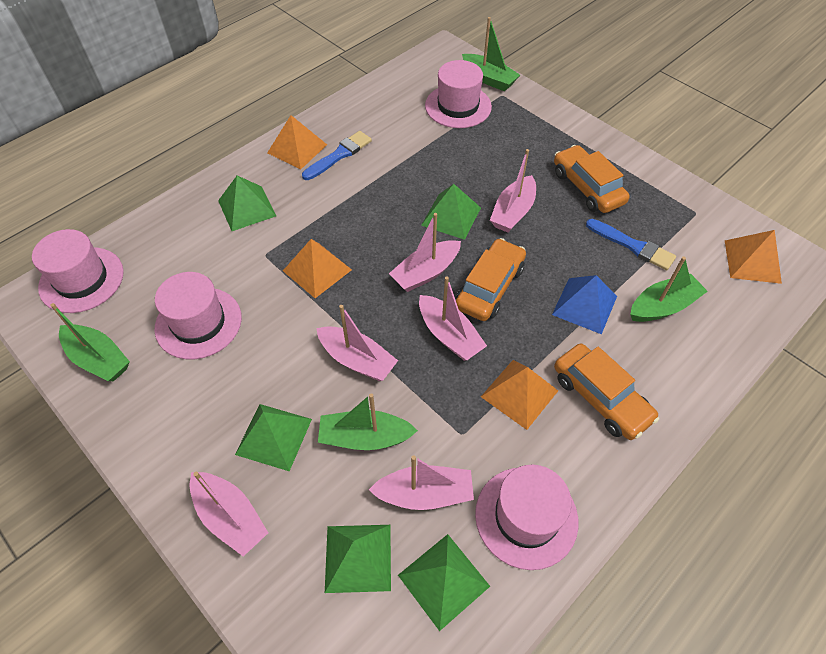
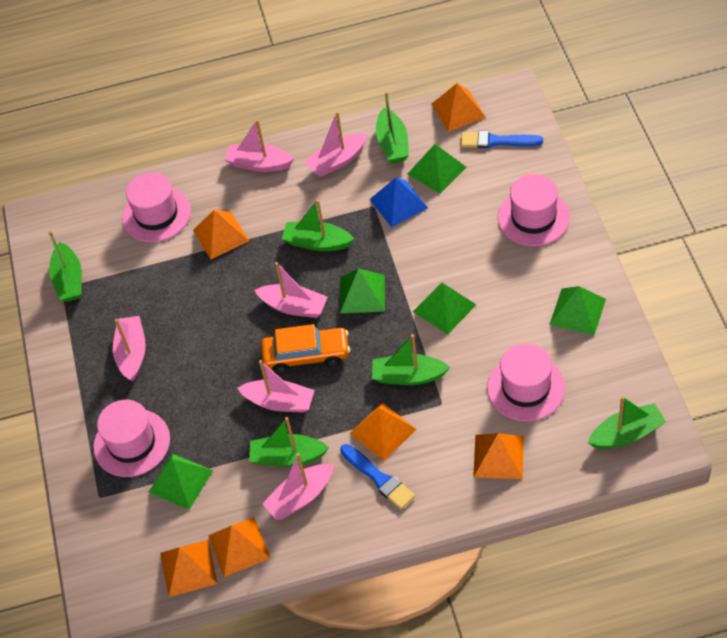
green boat: [50,303,130,381] [318,393,418,450] [462,17,520,91] [630,257,708,322] = 4 -> [48,231,82,302] [249,417,329,466] [282,199,354,251] [372,334,450,385] [376,92,409,163] [588,396,666,449] = 6
orange car: [456,238,526,321] [554,145,630,213] [554,344,659,440] = 3 -> [261,324,350,374] = 1
orange pyramid: [267,115,327,170] [283,239,352,298] [481,360,558,430] [725,230,782,284] = 4 -> [160,540,218,597] [193,210,249,259] [208,517,270,577] [350,402,417,461] [432,83,486,132] [473,433,524,479] = 6

